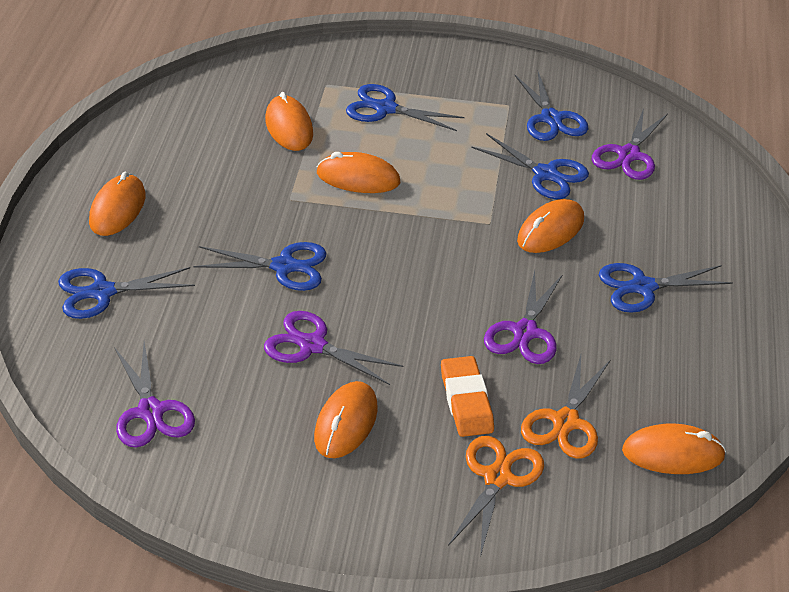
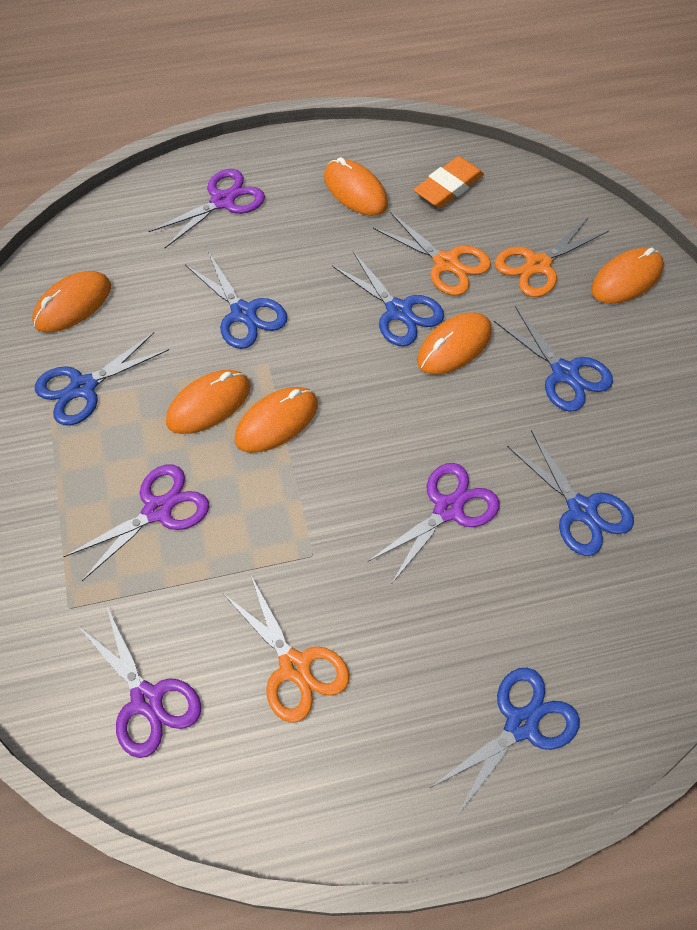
orange scissors: [448,436,544,558] [521,355,610,459] = 2 -> [223,576,349,723] [373,212,491,296] [495,217,608,297] = 3

